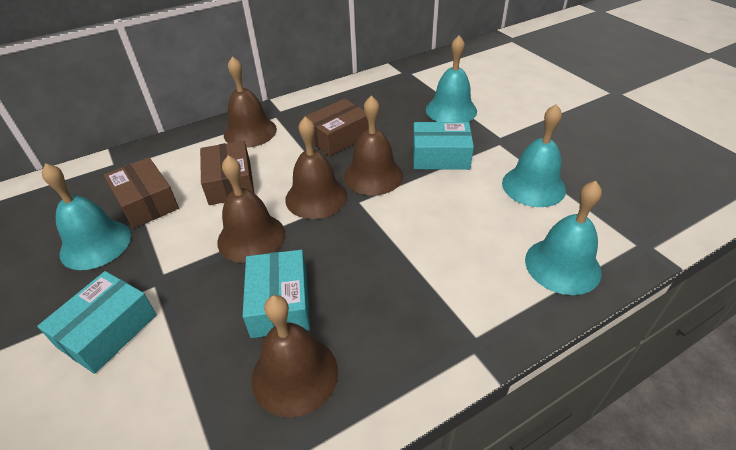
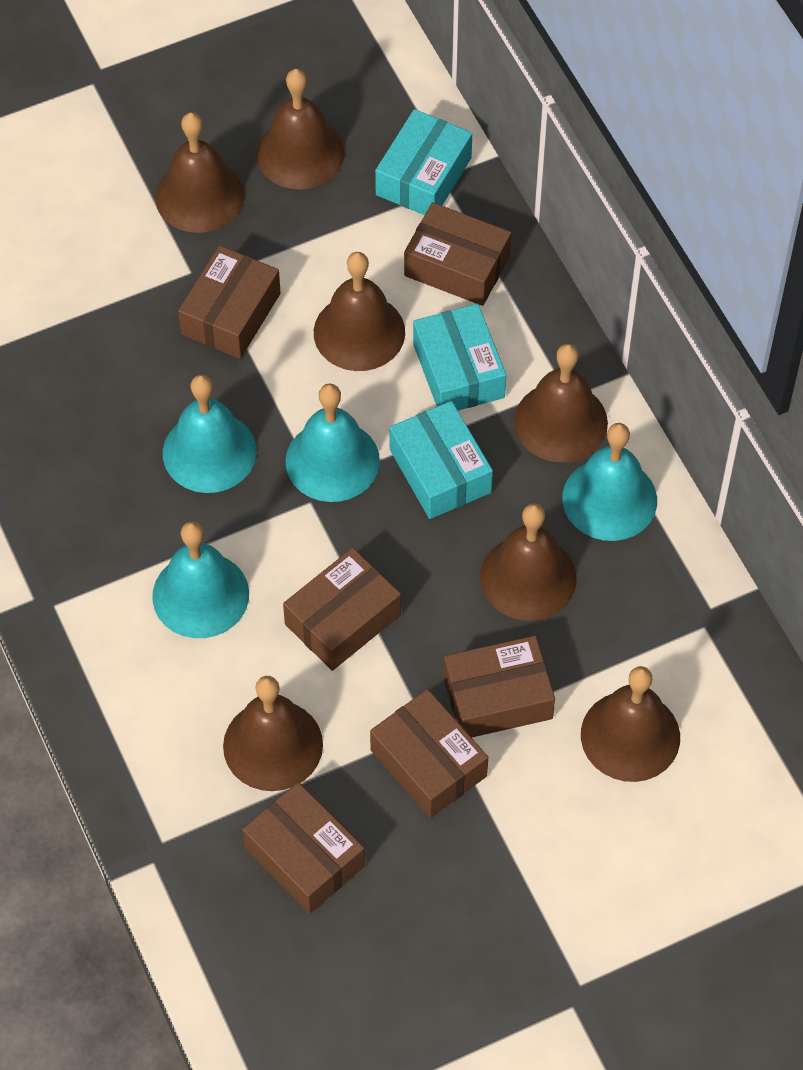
brown bell: [217,156,285,263] [224,56,277,148] [251,295,338,417] [285,117,347,219] [344,96,403,195] = 5 -> [155,112,244,233] [223,676,323,791] [256,69,345,189] [314,252,405,371] [480,503,577,621] [514,344,608,462] [581,666,680,782] = 7
brown box: [104,157,179,229] [200,141,254,205] [303,99,369,156] = 3 -> [178,245,281,359] [242,782,365,914] [283,548,401,671] [370,689,488,818] [404,202,511,306] [443,636,555,738] = 6

